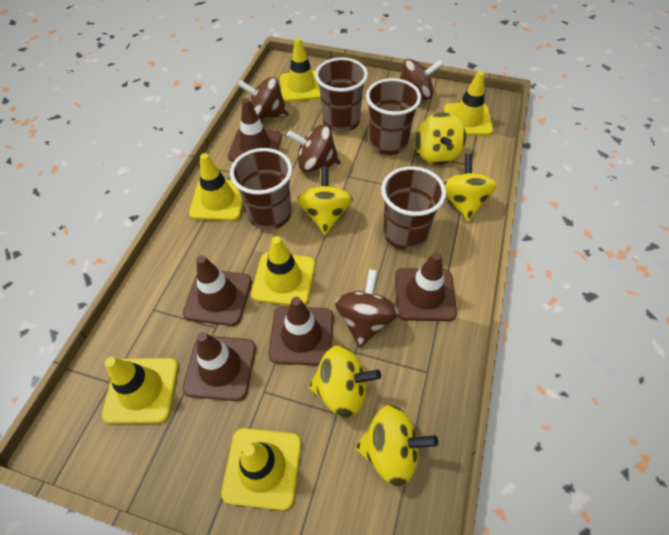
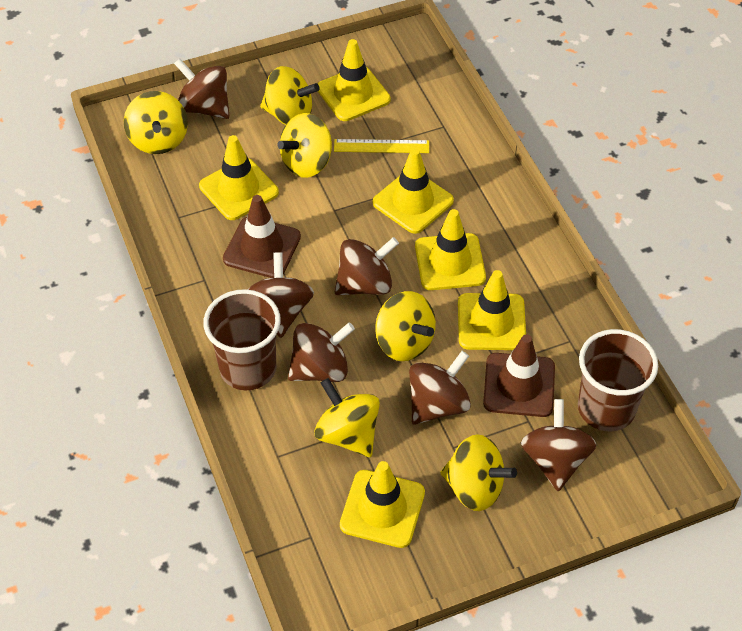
brown cup: [230,148,292,230] [315,57,368,132] [366,78,421,155] [381,166,446,250] = 4 -> [203,289,281,390] [578,329,658,431] = 2
brown spinning top: [238,77,289,119] [287,125,341,172] [335,269,399,348] [400,59,443,100] = 4 -> [174,58,230,119] [247,252,314,338] [288,322,355,382] [335,237,399,295] [409,351,471,425] [521,399,597,491] = 6
brown traffic cone: [183,255,252,326] [183,332,256,401] [228,98,282,162] [268,297,334,366] [395,252,457,321] = 5 -> [223,195,301,278] [483,335,555,417] = 2
yellow ruler: none = 0 -> [334,139,429,153] = 1
yellow spinning top: [297,166,353,235] [309,346,381,418] [355,405,438,486] [416,112,466,165] [444,154,497,222] = 5 -> [124,91,188,154] [260,66,320,125] [277,113,332,178] [314,378,380,457] [375,291,436,361] [440,434,517,511] = 6

